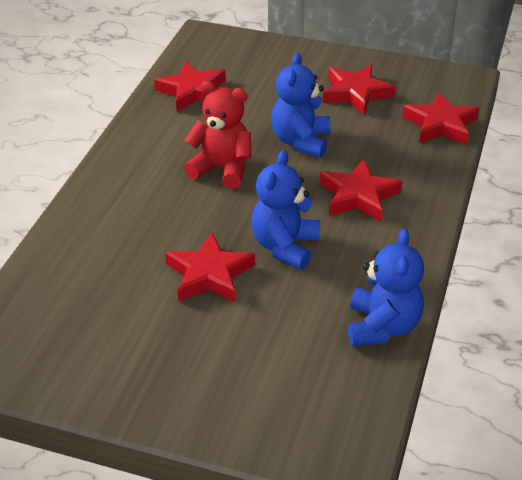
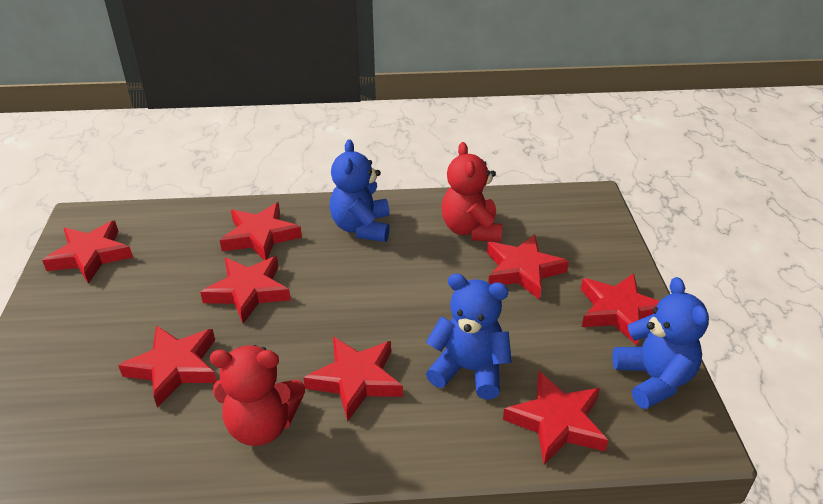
red star: [154,61,226,111] [165,232,255,303] [320,159,402,221] [323,64,395,115] [402,92,480,145] = 5 -> [42,221,133,284] [118,325,217,408] [200,256,291,324] [220,202,302,260] [303,337,403,422] [487,234,569,300] [503,371,608,465] [581,273,659,345] = 8
red teddy bear: [184,81,251,189] = 1 -> [210,345,305,446] [442,142,502,242] = 2

